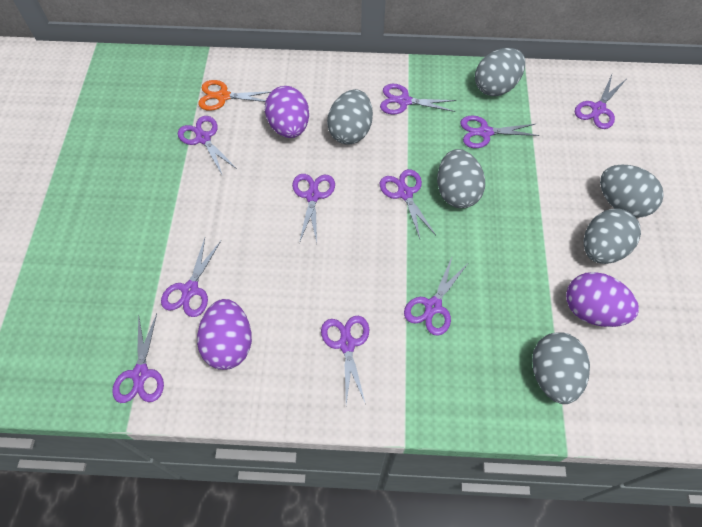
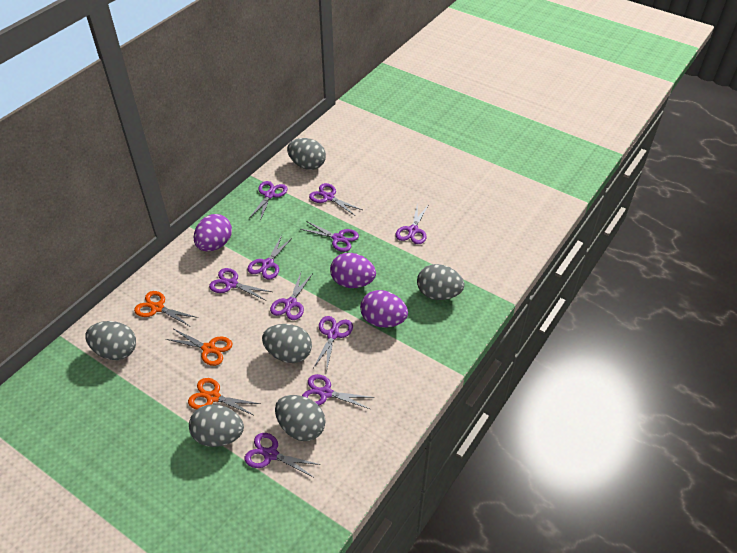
orange scissors: [198,80,271,111] = 1 -> [134,291,198,326] [166,329,232,366] [188,378,260,416] = 3

